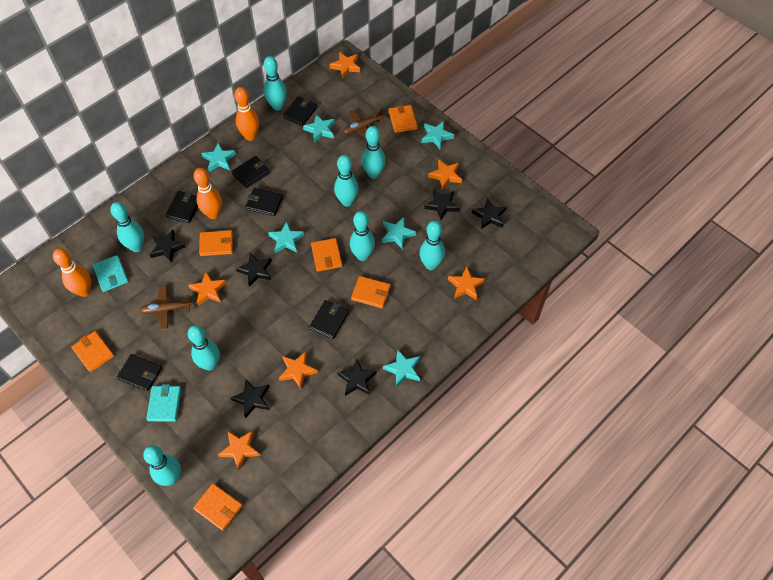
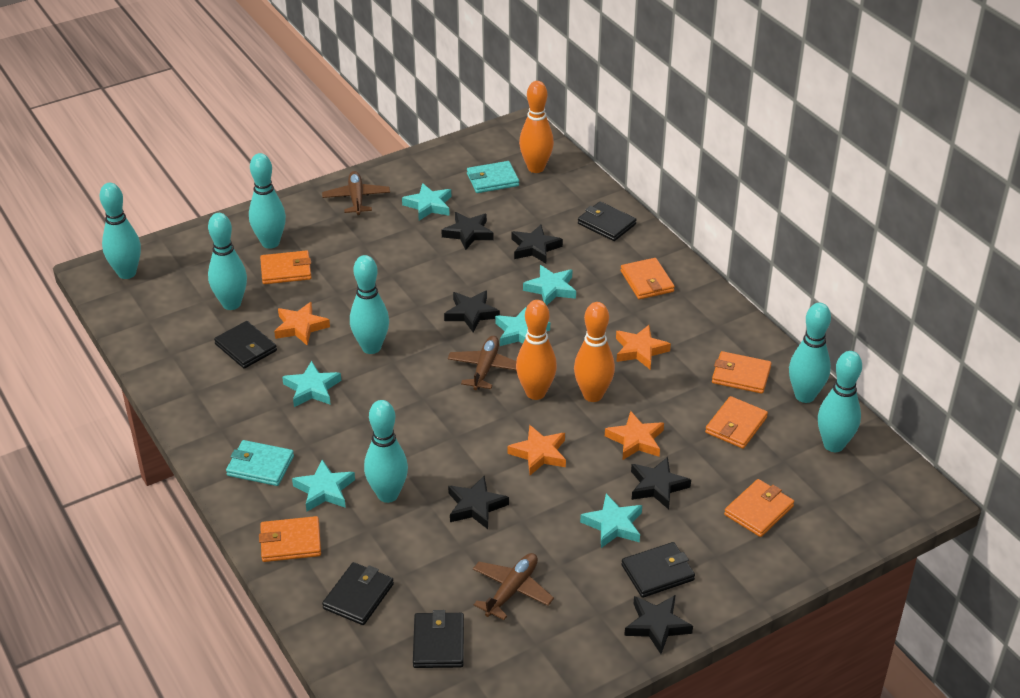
black wallet: [117,354,162,391] [166,191,198,223] [232,156,271,188] [245,188,283,216] [283,96,318,126] [309,300,349,339] = 6 -> [214,321,277,369] [322,562,394,625] [413,610,464,668] [578,201,636,241] [621,542,695,598] = 5
brown plane: [139,285,192,330] [343,108,386,138] = 2 -> [322,171,390,215] [448,336,516,390] [473,553,554,620] = 3
orange star: [188,272,226,306] [218,430,260,470] [279,351,318,389] [330,52,360,78] [428,159,462,190] [448,267,485,300] = 6 -> [274,302,330,345] [507,425,566,475] [605,411,664,460] [616,325,671,370] = 4
turquoise bowling pin: [110,202,144,252] [143,445,181,486] [188,325,220,371] [264,56,287,110] [334,155,359,207] [350,211,375,261] [362,126,385,179] [419,220,445,270] = 8 -> [99,183,141,279] [208,213,247,310] [249,153,286,249] [350,255,389,354] [364,400,408,503] [789,303,831,403] [818,351,862,452] = 7

